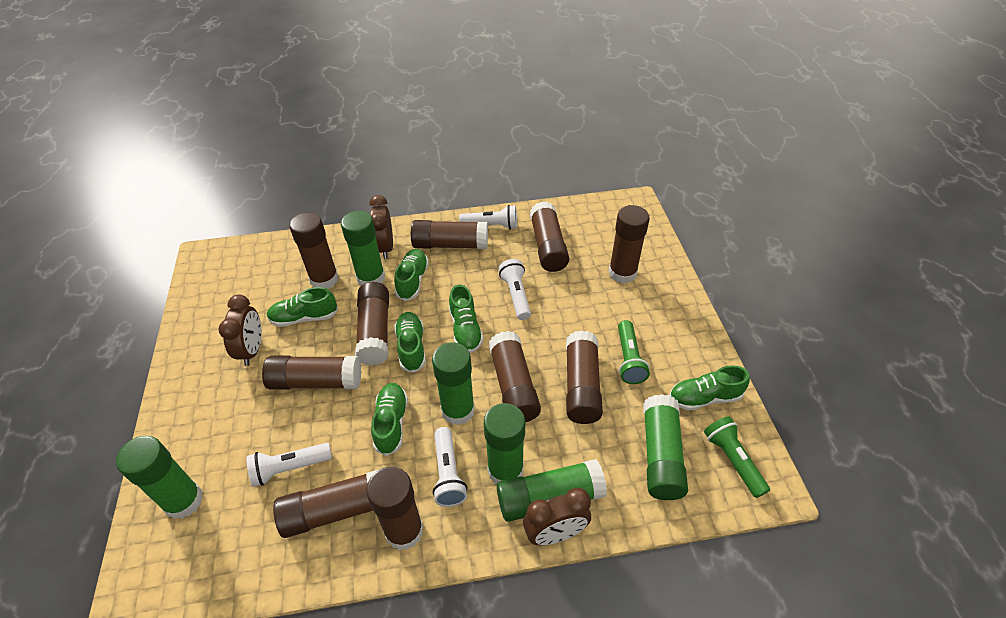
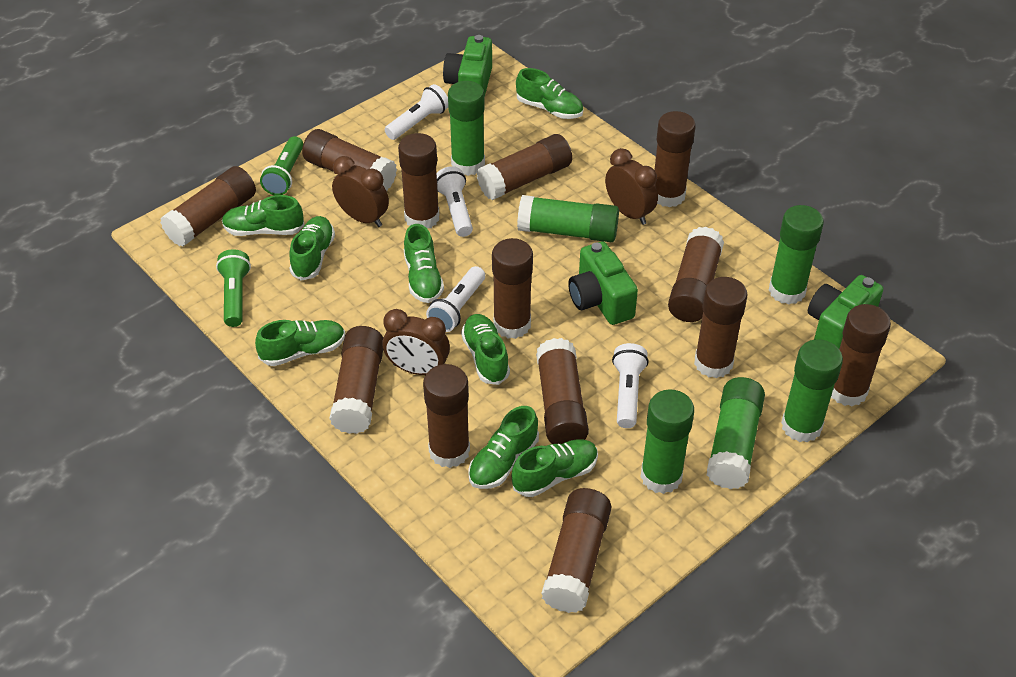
brown glue stick: [262,355,361,390] [273,470,378,538] [289,212,339,289] [355,282,389,366] [366,467,423,550] [411,220,488,249] [489,331,541,423] [530,201,569,272] [566,330,603,424] [608,205,650,283] = 10 -> [160,166,256,247] [302,129,397,191] [329,326,383,434] [398,133,439,228] [423,364,470,468] [477,134,572,200] [492,238,533,339] [536,338,589,444] [541,488,612,613] [655,111,696,207] [668,227,724,322] [694,277,748,378] [831,304,891,406] = 13
green camera: none = 0 -> [443,35,492,98] [568,241,638,325] [808,275,883,348] = 3
green shoe: [267,287,338,327] [371,383,408,456] [394,249,429,301] [394,312,426,373] [449,285,484,353] [669,365,750,411] = 6 -> [222,195,305,236] [255,320,345,366] [289,216,335,281] [404,224,444,303] [461,314,510,385] [468,406,539,489] [512,439,598,497] [516,68,583,119] = 8

